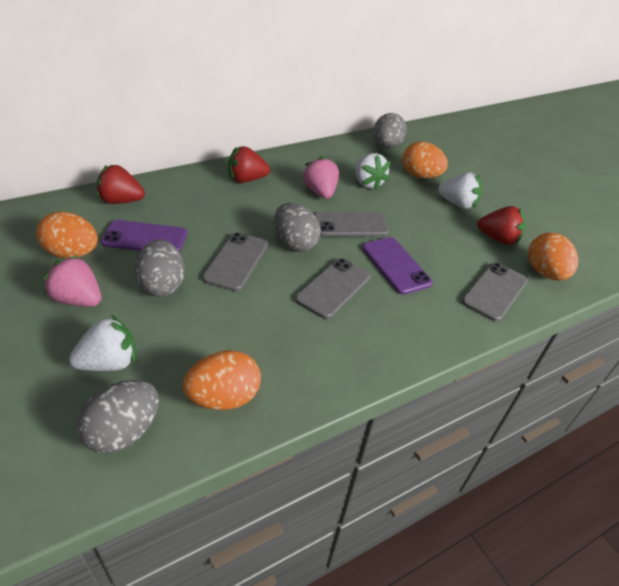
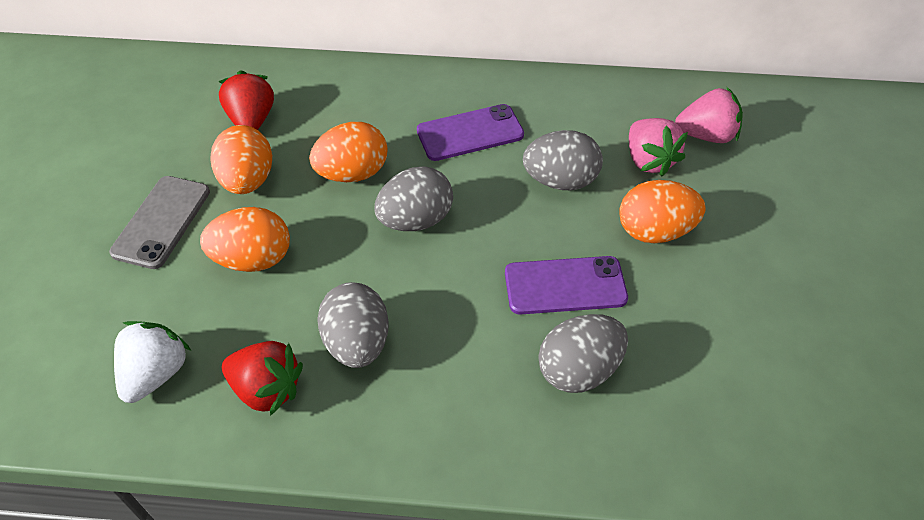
grey phone: [202,232,268,291] [295,258,371,319] [314,212,389,237] [462,263,528,322] = 4 -> [109,176,210,269] = 1
red strawberry: [96,164,145,204] [228,146,270,183] [477,206,526,245] = 3 -> [218,70,274,130] [222,341,303,416] = 2
white strawberry: [69,315,135,371] [355,153,390,191] [438,173,482,209] = 3 -> [114,321,191,403] = 1

